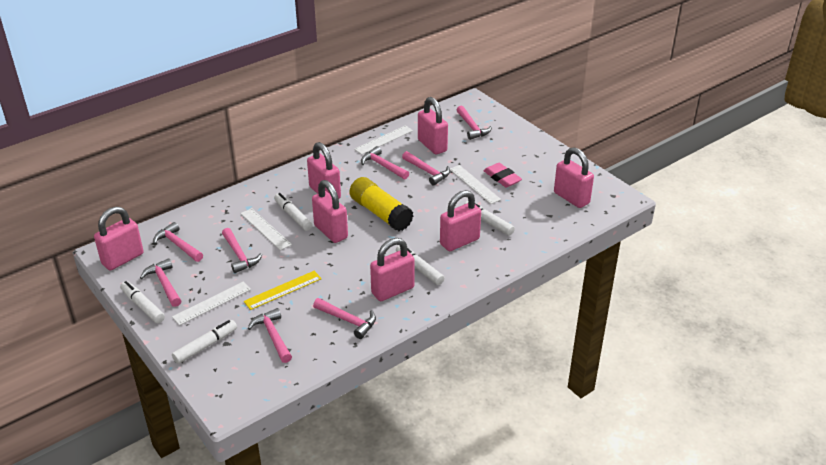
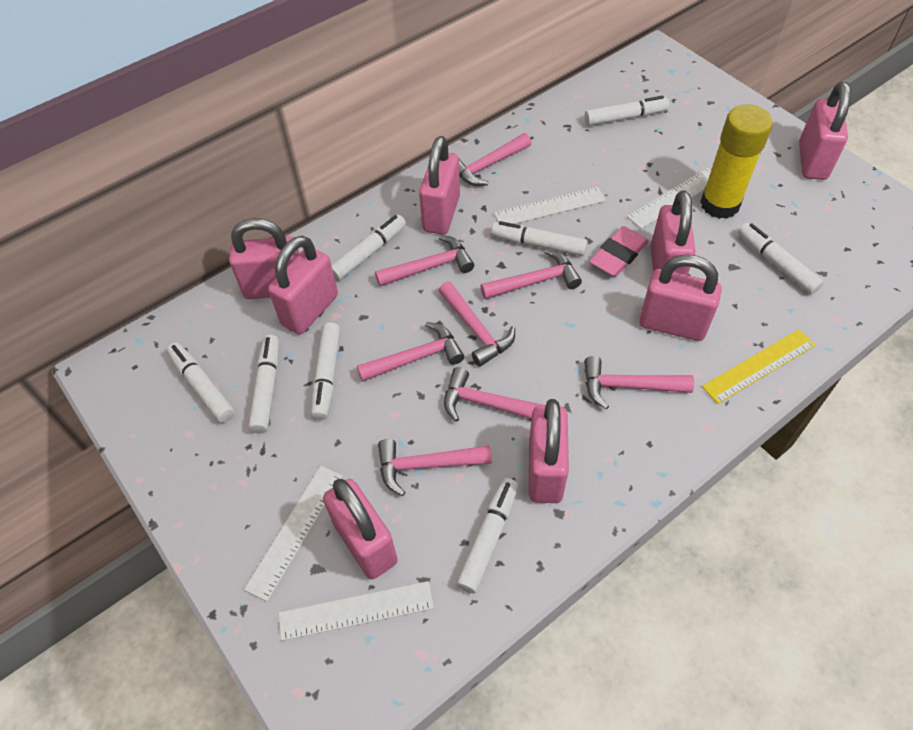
pink padlock: [94,207,144,270] [307,142,341,198] [312,180,348,243] [370,238,415,301] [418,97,448,155] [440,190,481,251] [554,147,594,208] = 7 -> [229,218,300,299] [268,236,338,334] [323,479,398,579] [419,136,460,235] [529,399,569,503] [639,254,722,341] [650,190,696,275] [799,82,851,180] = 8
white marker: [120,281,165,323] [172,320,237,364] [274,193,312,231] [396,245,444,285] [464,201,515,236] = 5 -> [167,343,235,423] [248,335,279,434] [311,322,340,420] [331,215,406,281] [456,478,518,593] [491,221,587,256] [585,96,669,126] [738,223,824,294] = 8

